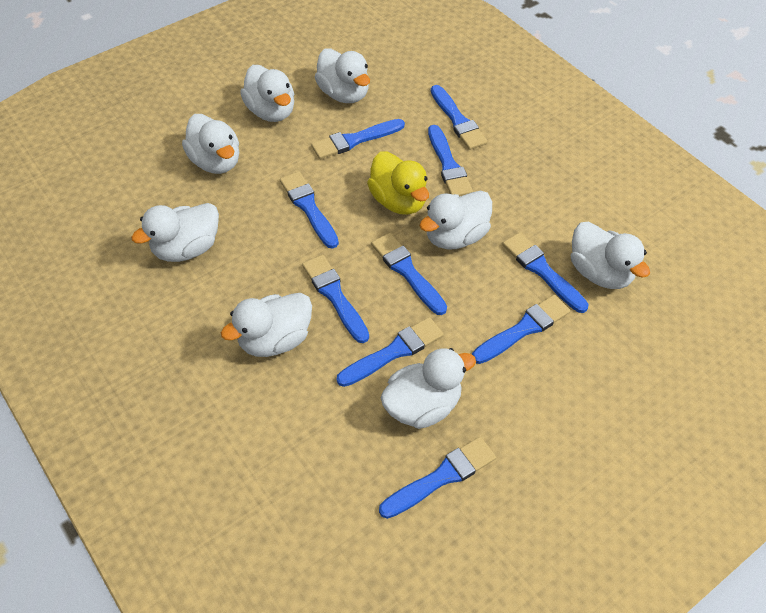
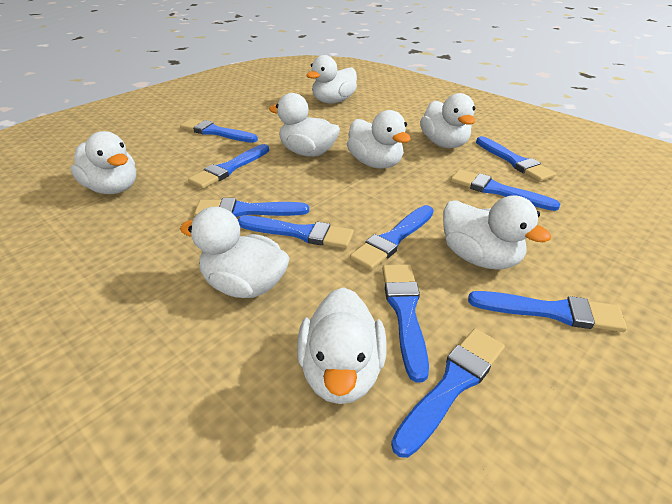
yellow duck: [367,151,429,215] = 1 -> none = 0

